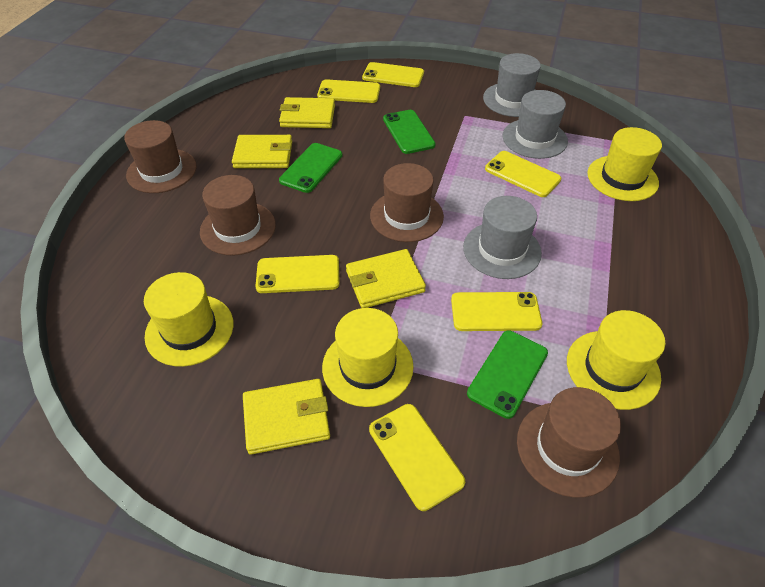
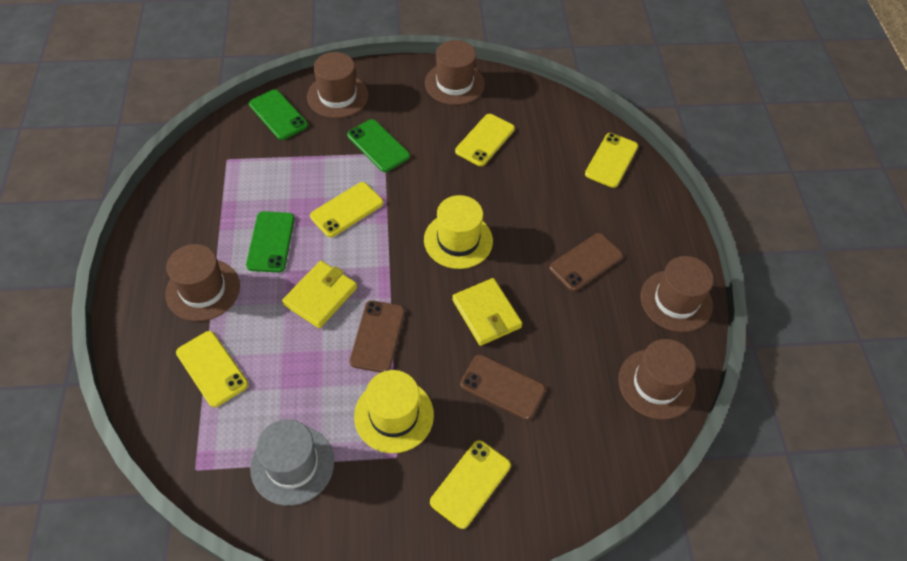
brown hat: [124,120,196,193] [200,175,276,256] [370,163,444,242] [517,387,621,498] = 4 -> [165,244,240,321] [307,52,368,118] [425,40,485,105] [618,339,696,419] [641,256,714,332] = 5
brown phone: none = 0 -> [350,300,405,373] [460,354,545,420] [549,233,623,291] = 3
grey hat: [463,196,542,279] [483,53,541,117] [503,90,568,159] = 3 -> [250,419,334,506] = 1
yellow hat: [144,272,234,367] [322,308,414,407] [567,310,665,410] [587,127,662,201] = 4 -> [354,370,434,453] [424,195,493,269] = 2
yellow phone: [256,255,340,293] [317,79,380,103] [362,62,424,87] [369,404,465,511] [451,292,542,331] [485,151,562,197] = 6 -> [176,331,248,407] [310,182,383,237] [430,440,511,529] [455,114,515,166] [585,133,638,188] = 5
yellow wallet: [232,135,292,168] [243,379,330,455] [279,97,335,128] [346,249,426,308] = 4 -> [282,261,357,329] [452,278,523,346] = 2

